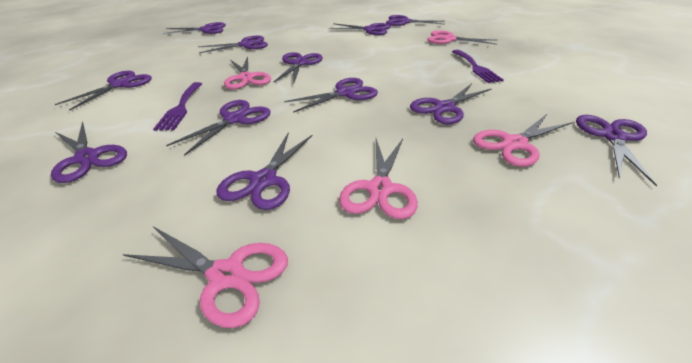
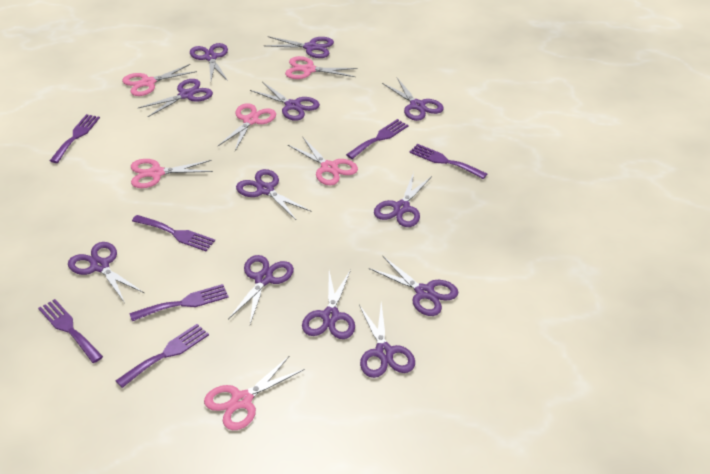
pink scissors: [122,226,288,328] [224,57,271,89] [339,139,418,219] [427,30,497,45] [473,114,572,167] = 5 -> [122,64,197,96] [131,159,213,188] [204,355,305,430] [218,103,276,151] [285,56,358,79] [288,137,358,185] = 6
purple fork: [153,82,202,131] [452,50,504,83] = 2 -> [38,299,103,363] [50,114,100,163] [116,324,209,388] [129,284,229,321] [132,215,215,251] [346,119,409,159] [409,144,487,179] = 7

